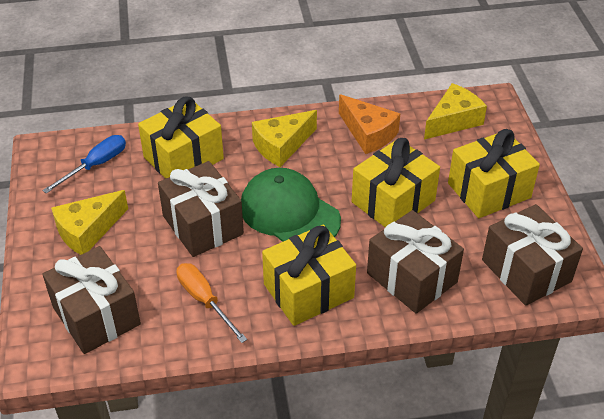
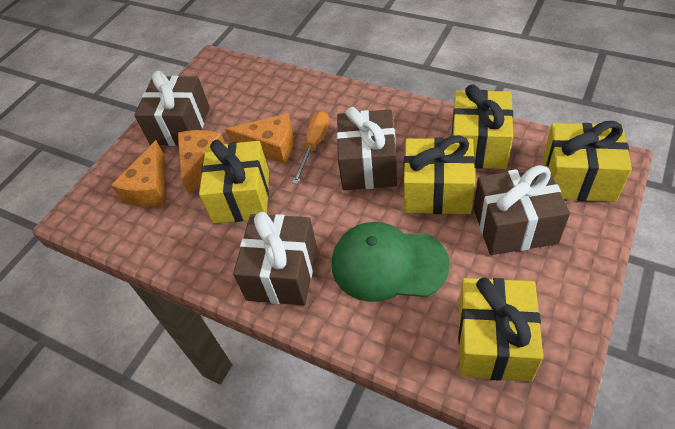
blue screwdriver: [42,135,126,194] = 1 -> none = 0
orange cheese: [339,94,400,154] = 1 -> [111,140,165,207] [178,130,225,196] [225,113,294,164] = 3
yellow cheese: [51,190,128,255] [252,110,317,167] [424,83,487,140] = 3 -> none = 0
yellow gift: [138,96,224,179] [262,224,356,326] [352,138,440,227] [448,129,540,218] = 4 -> [199,140,269,223] [404,135,475,214] [452,85,513,169] [458,277,543,382] [543,121,632,202] = 5

